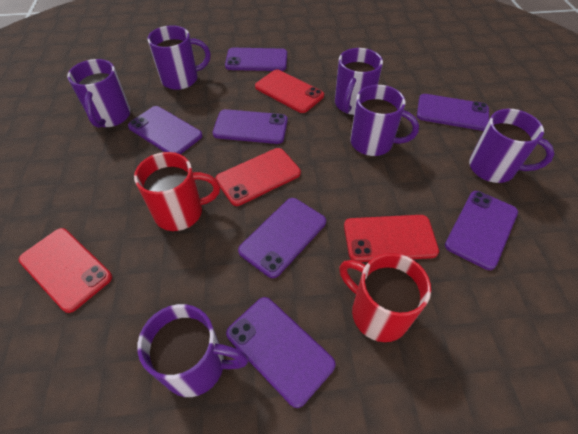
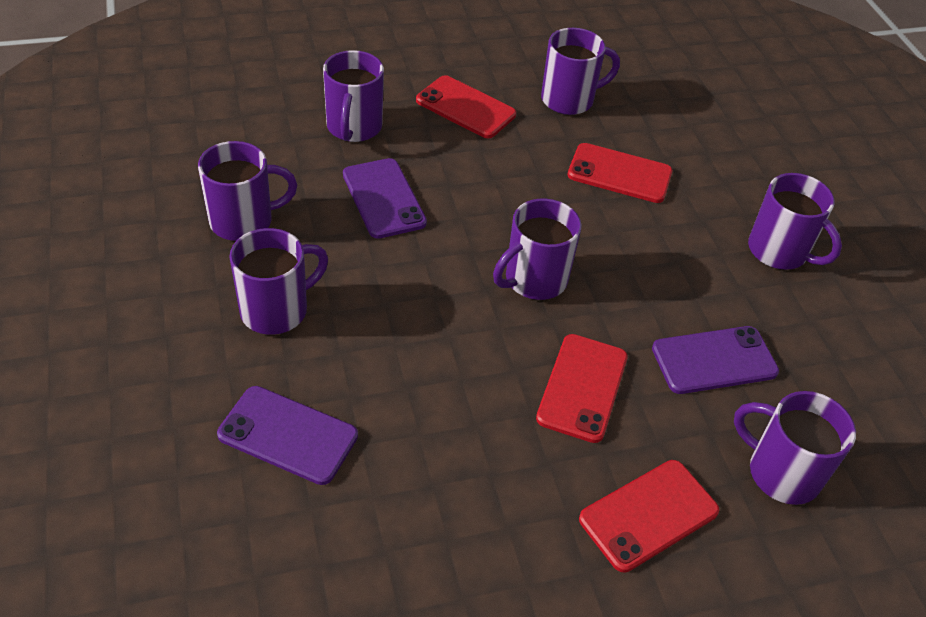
purple mug: [67,59,131,128] [137,304,249,397] [147,25,211,90] [335,48,383,115] [350,85,419,156] [469,109,554,183] = 6 -> [198,141,297,241] [230,228,328,335] [323,50,384,142] [493,199,582,300] [541,28,620,115] [734,391,856,505] [748,173,842,270] = 7
purple phone: [128,106,202,154] [213,109,288,144] [225,48,287,71] [226,297,336,408] [238,198,326,278] [417,94,489,131] [445,191,518,270] = 7 -> [217,386,358,485] [343,158,427,239] [652,326,779,394] = 3
red mug: [134,152,220,231] [339,253,431,342] = 2 -> none = 0

